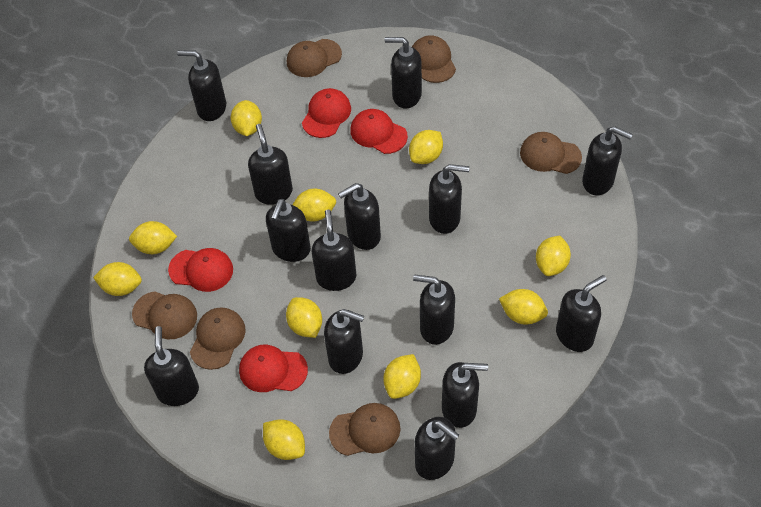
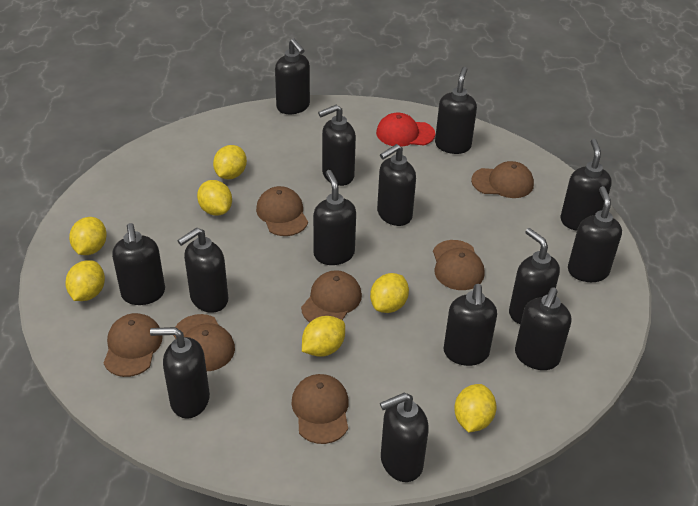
brown cap: [132,291,197,339] [190,307,245,370] [287,39,342,77] [329,403,400,456] [412,35,456,83] [520,132,582,174] = 6 -> [103,313,163,377] [173,314,235,371] [256,186,308,236] [291,374,349,444] [301,270,362,323] [433,240,485,290] [471,161,534,198] = 7
red cap: [168,248,233,292] [239,345,308,392] [302,88,351,138] [350,109,408,154] = 4 -> [376,113,435,147] = 1
yellow lemon: [93,262,142,296] [129,221,177,254] [231,100,262,136] [263,419,305,460] [286,297,322,338] [292,189,336,222] [383,354,421,399] [409,130,443,164] [499,289,548,325] [536,236,571,276] = 10 -> [65,260,105,301] [69,217,107,255] [197,180,232,216] [213,145,247,179] [302,316,345,357] [370,273,409,313] [454,384,496,432] = 7

